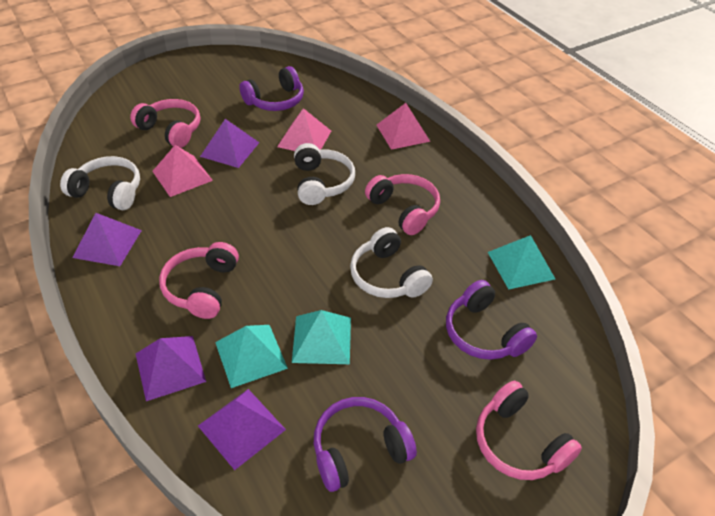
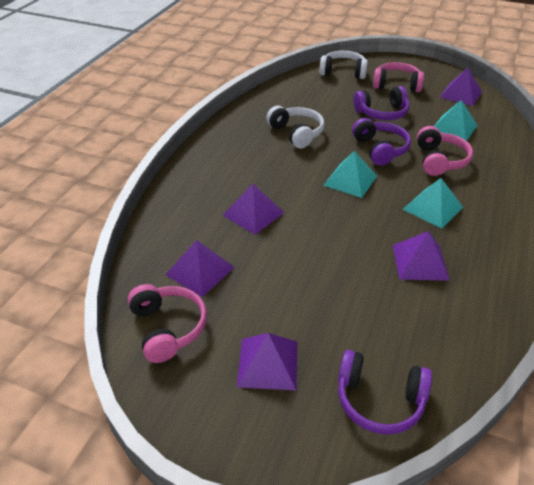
pink headphones: [130,99,200,148] [159,242,239,319] [365,174,440,235] [476,381,582,480] = 4 -> [128,284,207,363] [373,62,424,92] [417,126,473,176] = 3
pink pyramid: [152,145,213,197] [277,108,331,151] [377,103,431,150] = 3 -> none = 0
purple pyramid: [72,213,142,266] [136,336,206,401] [198,389,286,470] [200,119,259,168] = 4 -> [165,240,235,297] [222,184,285,235] [237,333,298,390] [393,231,450,281] [440,68,482,106] = 5
white headphones: [60,156,140,210] [294,143,355,205] [350,227,433,298] = 3 -> [266,106,324,149] [319,51,368,79] = 2

